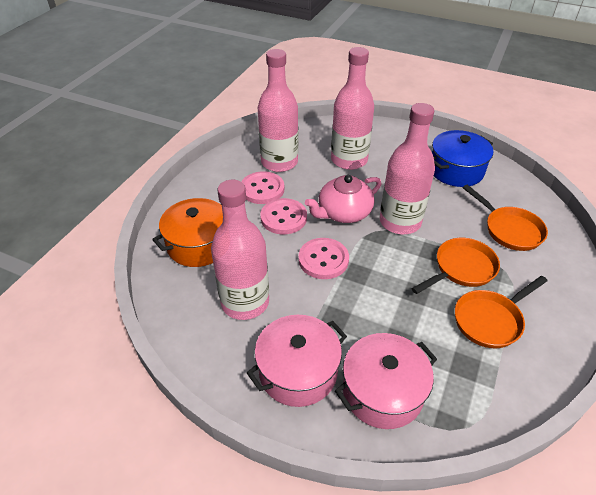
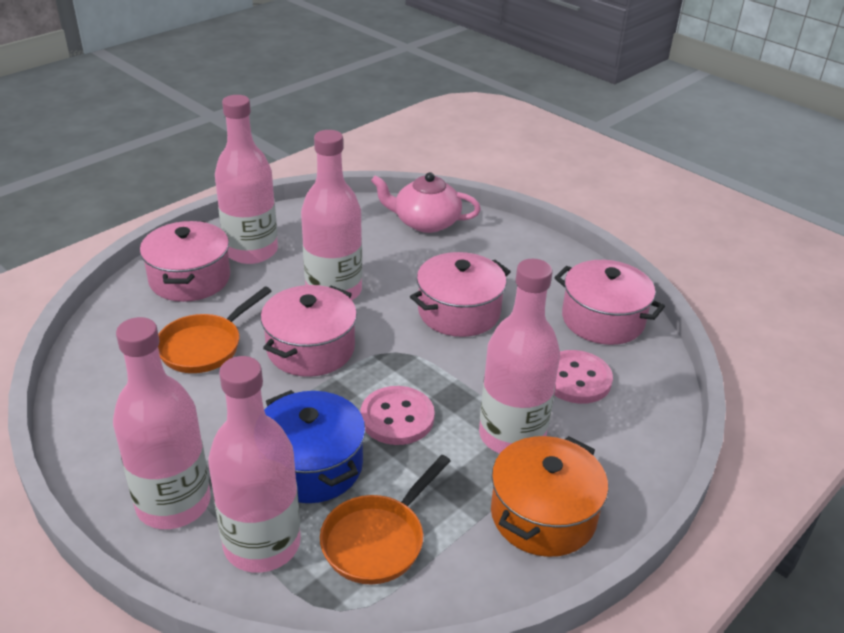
orange pan: [411,238,500,294] [455,276,547,348] [463,185,548,251] = 3 -> [158,287,272,373] [320,455,451,584] = 2
pink bottle: [211,180,269,320] [258,49,298,172] [331,47,374,170] [380,103,435,234] = 4 -> [113,317,211,529] [208,356,301,573] [215,95,278,264] [301,130,362,300] [479,259,560,454] = 5
pink button: [242,171,284,204] [260,198,307,234] [299,238,349,279] = 3 -> [361,386,435,445] [554,350,613,404] = 2
pink pot: [247,315,347,407] [335,333,437,429] = 2 -> [140,221,230,302] [261,285,357,377] [410,252,511,337] [554,260,665,345] = 4

